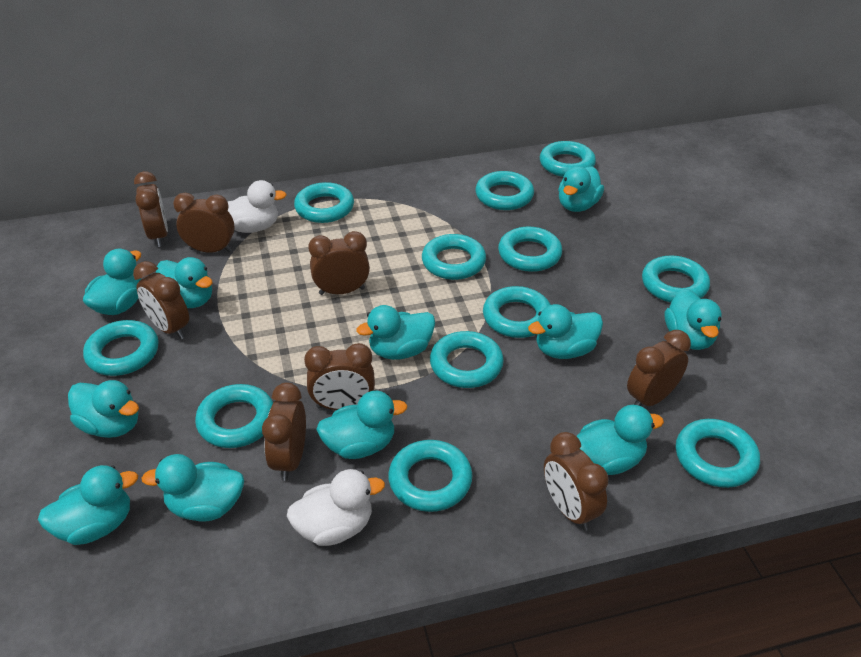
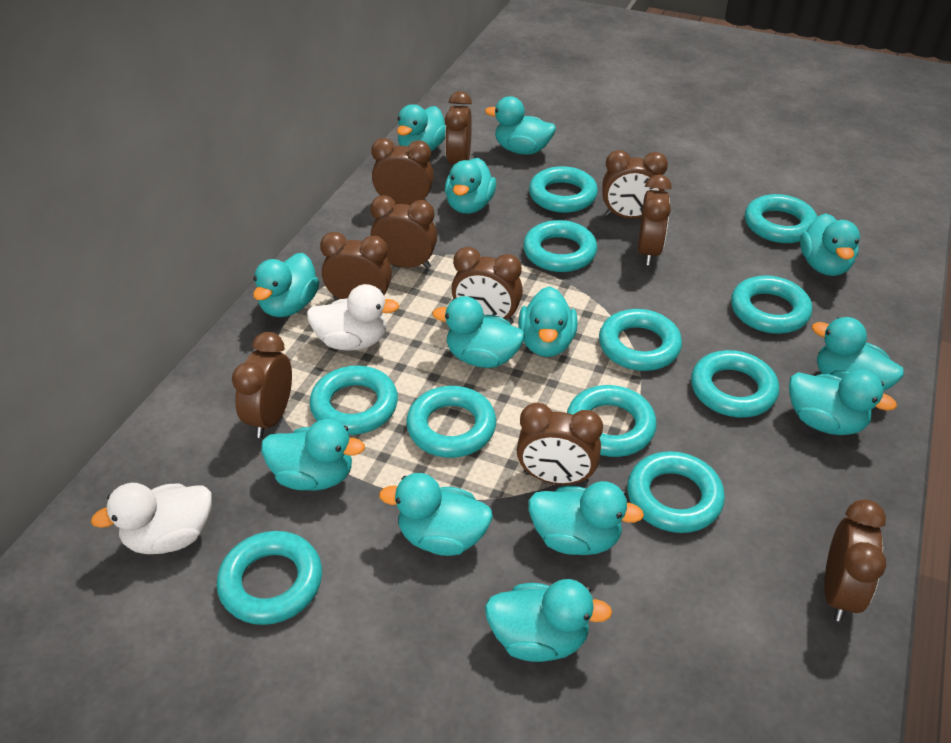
brown clock: [133,261,189,339] [134,171,168,247] [173,193,235,253] [262,383,306,481] [304,343,375,410] [308,231,370,295] [544,432,609,531] [627,330,691,406] = 8 -> [232,332,292,438] [320,232,392,301] [370,195,437,269] [371,138,434,205] [445,91,472,165] [452,247,523,324] [517,403,603,485] [602,150,668,218] [638,174,672,265] [824,499,886,622] = 10
turquoise duck: [38,465,138,545] [68,380,139,438] [83,249,141,315] [141,454,244,521] [156,257,213,308] [316,391,408,459] [356,305,435,360] [528,304,603,359] [558,166,604,212] [576,405,664,475] [665,289,722,350] = 11 -> [253,253,319,317] [261,419,365,491] [379,473,493,556] [397,104,446,151] [432,296,525,368] [445,158,496,214] [485,96,556,155] [485,579,612,662] [518,286,578,357] [528,481,644,555] [789,370,897,435] [800,213,860,276] [812,317,904,391] = 13
turquoise ring: [83,320,159,376] [195,384,273,448] [294,182,354,223] [388,440,473,512] [422,234,486,280] [430,331,504,388] [475,171,534,210] [483,286,551,338] [498,227,562,272] [540,141,596,177] [642,255,710,303] [676,419,760,488] = 12 -> [217,531,322,625] [309,366,398,435] [406,386,496,458] [523,220,597,272] [529,166,598,213] [567,385,657,457] [599,309,682,371] [627,451,725,533] [691,350,779,418] [731,275,812,334] [745,194,817,243] = 11

